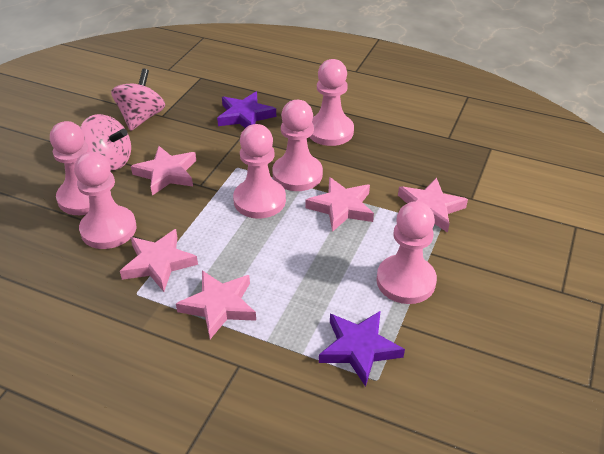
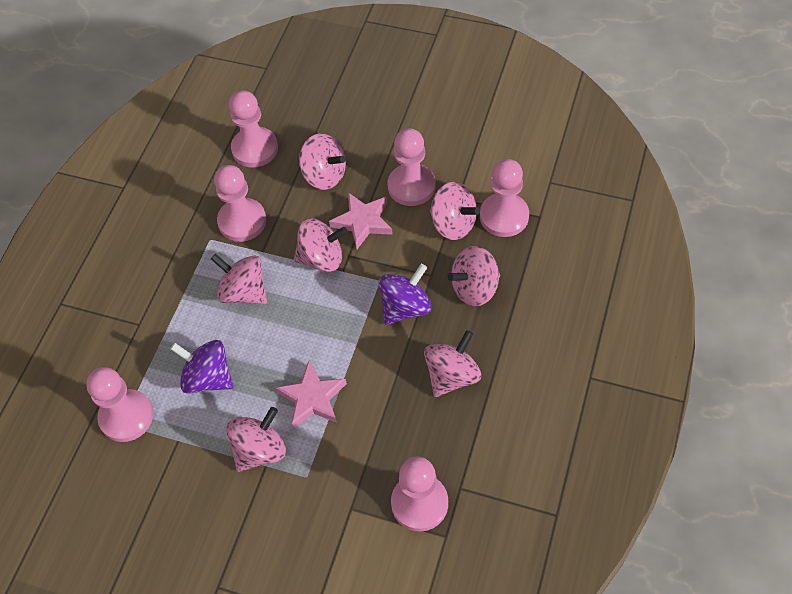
pink spinning top: [80,114,131,170] [111,68,165,131] = 2 -> [211,254,267,304] [226,407,286,472] [294,219,348,272] [299,134,346,190] [424,330,481,397] [430,182,480,240] [448,246,500,306] = 7
pink star: [120,229,198,292] [131,146,196,196] [176,270,256,339] [306,177,374,232] [398,178,468,233] = 5 -> [276,361,347,429] [329,192,393,249] = 2
purple spinning top: none = 0 -> [170,340,234,394] [379,264,431,325] = 2
purple star: [217,92,276,128] [319,311,405,387] = 2 -> none = 0

